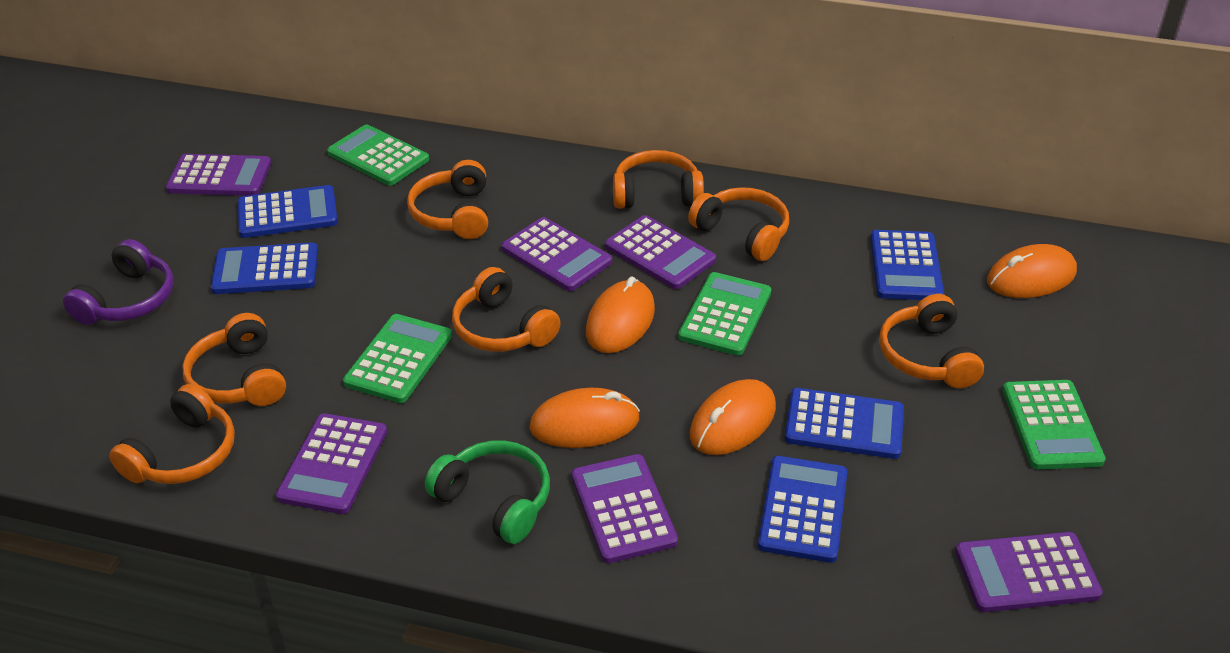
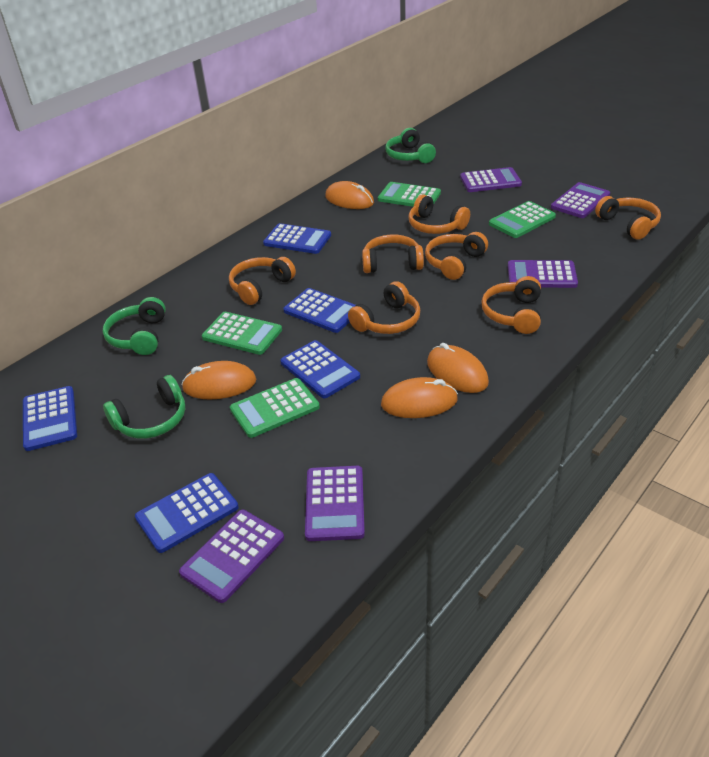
green headphones: [425,440,550,544] = 1 -> [103,297,166,355] [103,375,185,439] [385,128,436,163] = 3
purple calculator: [166,154,271,196] [276,413,387,514] [501,217,612,291] [572,454,678,563] [605,215,716,289] [955,532,1103,612] = 6 -> [179,510,284,603] [305,466,365,541] [460,167,522,192] [508,260,578,288] [551,182,610,218] = 5
purple headphones: [63,239,174,325] = 1 -> none = 0

